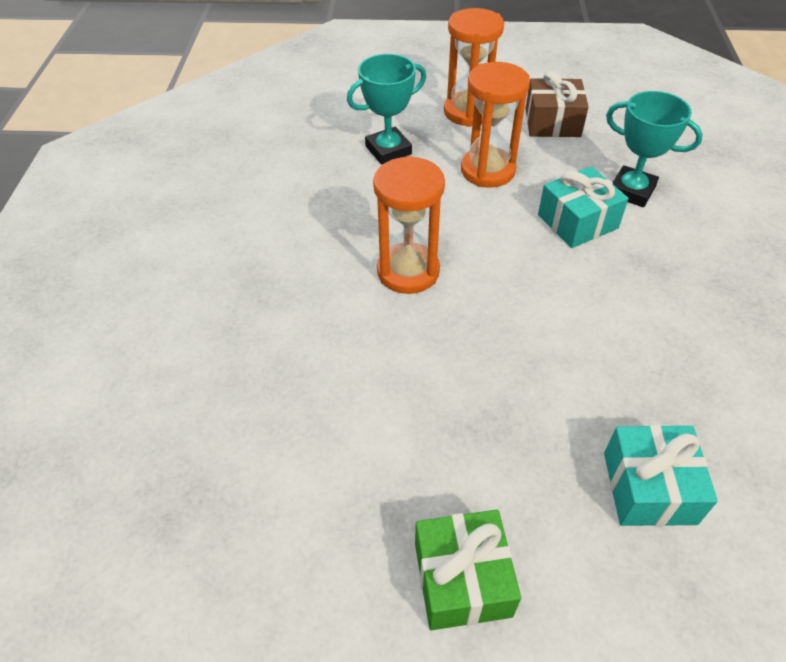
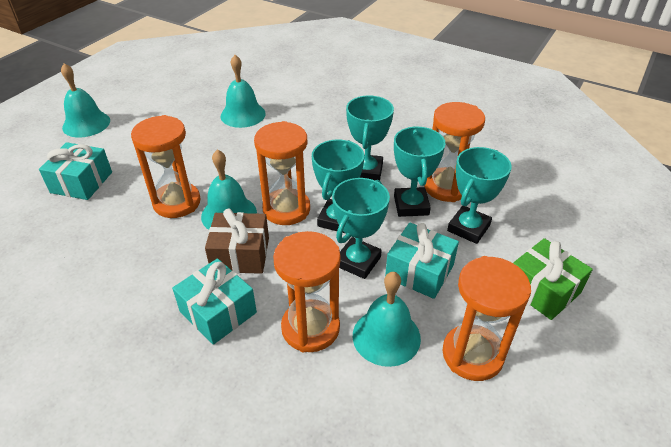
orange hourglass: [373,156,445,294] [444,8,504,127] [461,62,530,187] = 3 -> [131,115,201,218] [254,121,310,225] [273,231,341,352] [424,102,485,202] [442,256,531,381] = 5
turquoise bell: none = 0 -> [61,63,110,138] [201,149,257,230] [220,55,266,128] [353,272,421,367] = 4
turquoise gift: [538,166,629,248] [604,425,718,526] = 2 -> [39,142,112,200] [172,258,257,345] [385,223,459,299] = 3
turquoise trophy: [347,54,426,165] [606,91,703,207] = 2 -> [312,140,364,233] [332,178,390,279] [346,95,394,181] [394,127,446,217] [447,147,512,244] = 5

